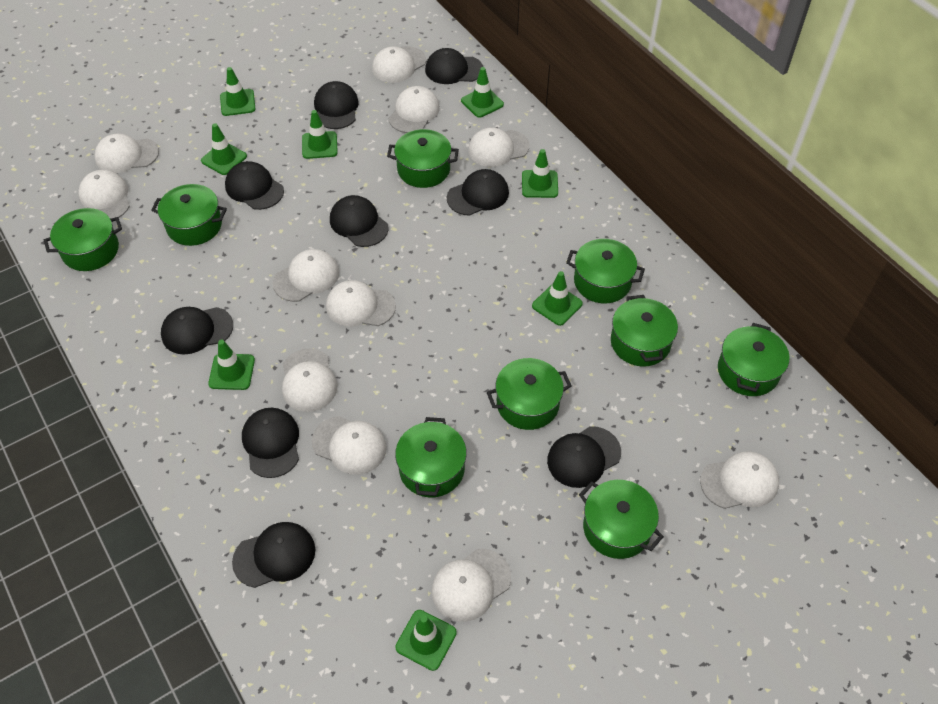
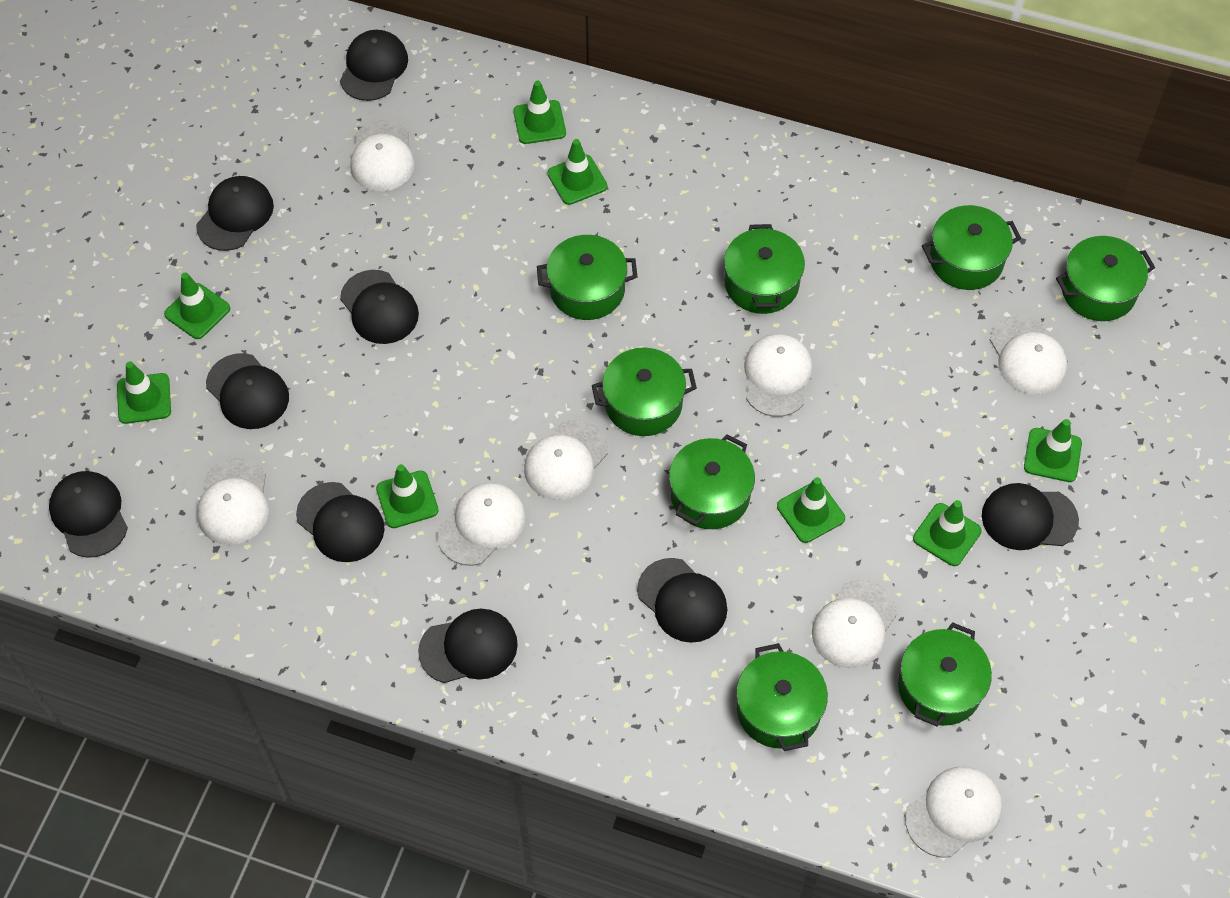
green pot: [44,208,122,271] [151,184,227,246] [387,129,459,188] [395,417,467,497] [487,358,571,430] [566,239,645,303] [579,480,664,559] [611,295,678,366] [718,323,789,396] = 9 -> [537,235,637,320] [592,348,697,436] [669,434,755,529] [724,224,805,314] [736,643,828,751] [898,622,992,727] [922,205,1021,290] [1056,236,1155,321] = 8
white cap: [78,170,130,219] [95,134,159,173] [273,249,339,302] [282,349,337,412] [312,416,387,475] [326,280,396,326] [372,46,426,83] [389,86,440,133] [432,549,511,622] [468,127,530,167] [700,451,779,509] = 11 -> [197,458,269,545] [350,120,415,191] [437,483,526,566] [524,420,608,500] [744,334,812,417] [812,580,897,668] [905,767,1002,857] [990,316,1067,395] = 8

